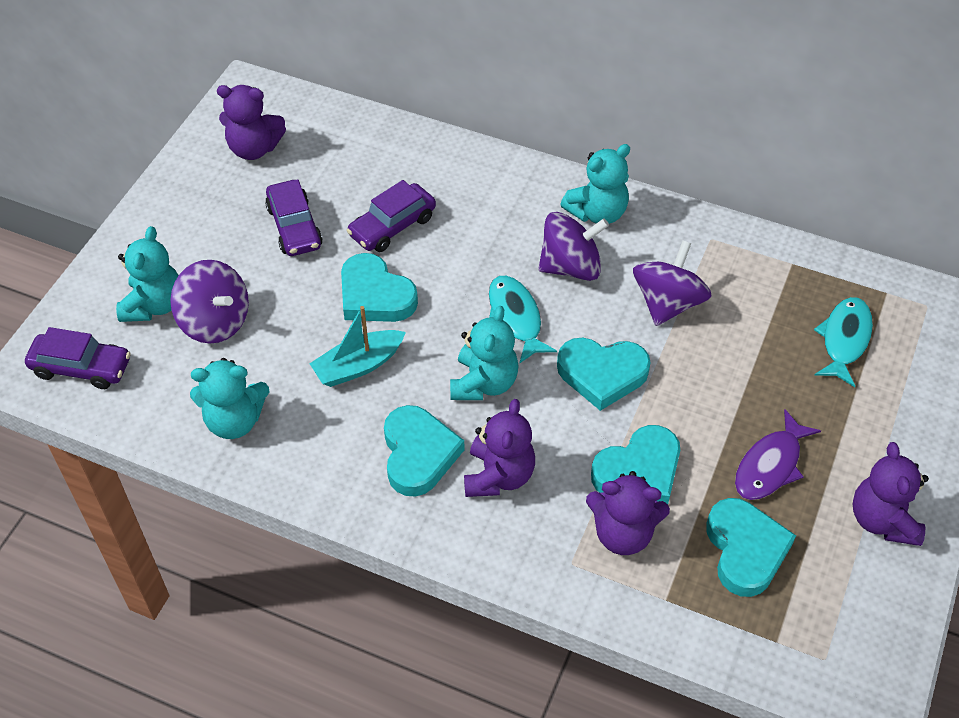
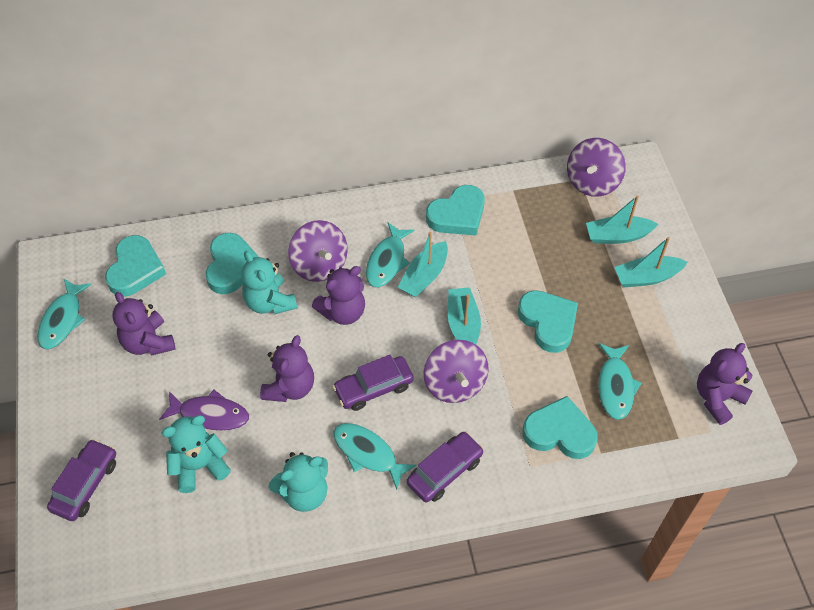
turquoise boat: [309,306,406,387] = 1 -> [398,232,448,298] [448,287,481,345] [586,195,658,244] [614,237,687,287] = 4
turquoise fish: [489,276,557,363] [814,297,873,387] = 2 -> [37,279,92,349] [333,423,417,490] [366,223,415,287] [598,343,642,420] = 4
turquoise teddy bear: [116,226,179,322] [190,358,269,439] [450,306,518,400] [560,144,630,224] = 4 -> [161,415,231,493] [241,251,297,315] [268,452,328,512] = 3

